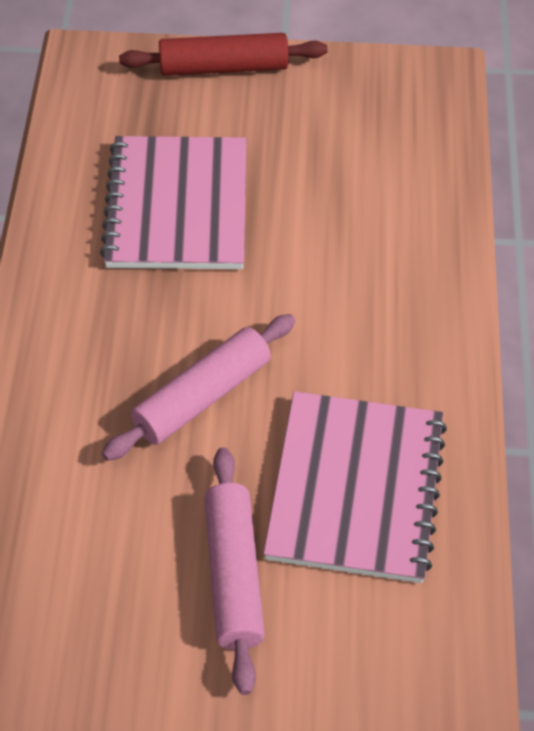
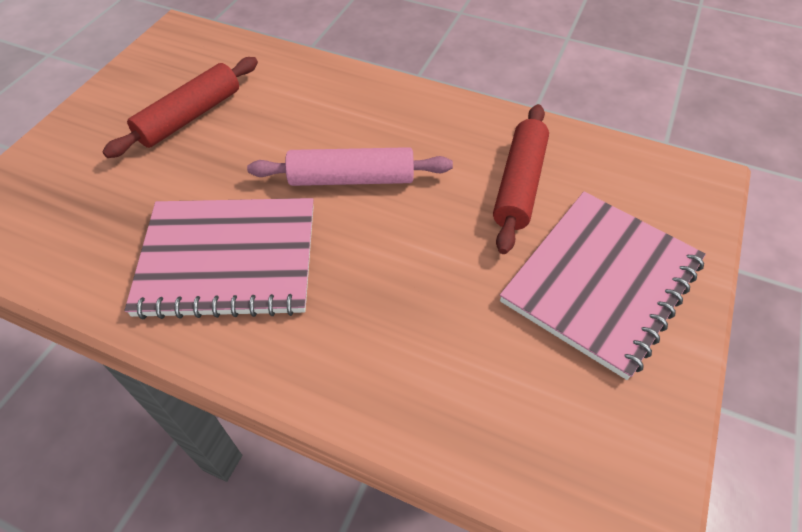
pink rolling pin: [102,314,295,461] [204,447,265,695] = 2 -> [247,147,453,186] = 1
red rolling pin: [119,33,327,76] = 1 -> [102,57,258,158] [493,104,549,254] = 2

